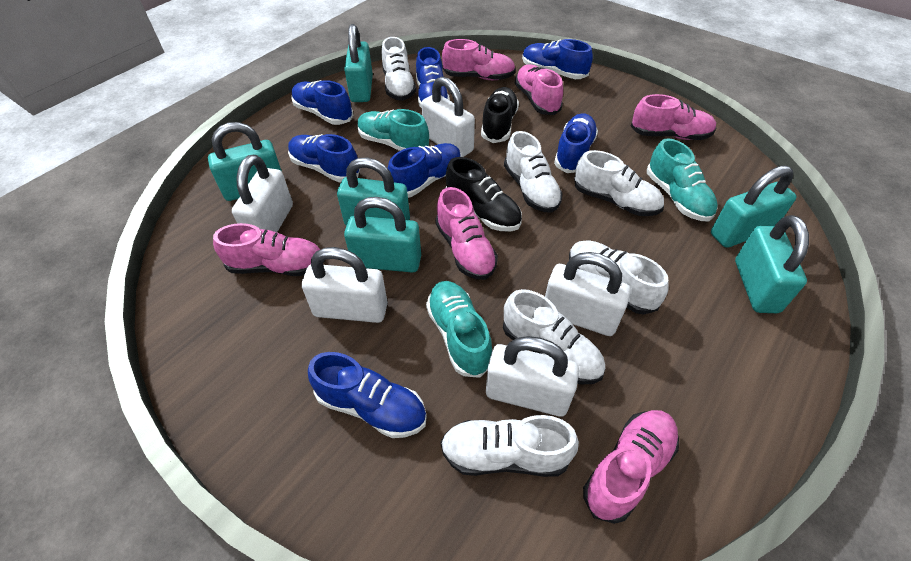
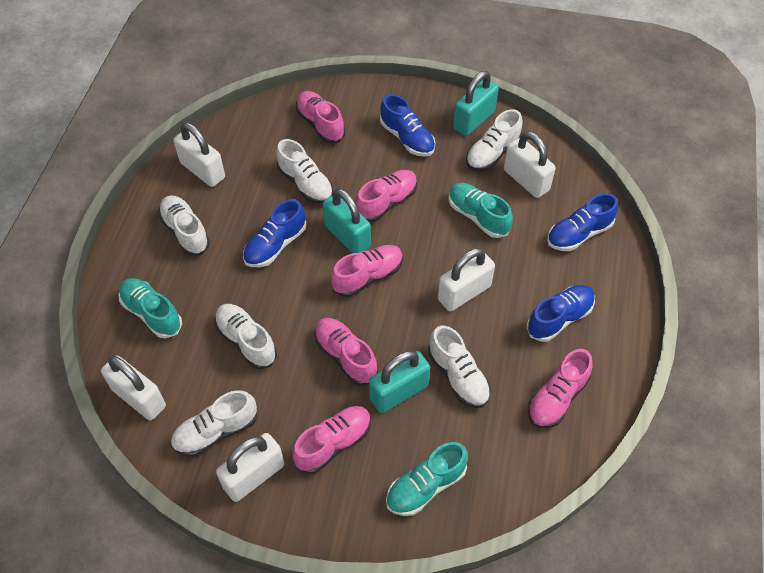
black shoe: [446,157,522,231] [481,87,519,143] = 2 -> none = 0
blue shoe: [288,134,360,183] [291,80,354,125] [308,352,427,438] [388,143,461,198] [416,47,450,108] [522,39,593,79] [554,113,598,173] = 7 -> [243,199,307,267] [380,94,435,157] [527,285,595,342] [547,193,618,251] = 4
turquoise padlock: [208,122,282,201] [337,157,410,226] [344,24,373,102] [344,197,421,273] [711,166,797,248] [735,215,809,313] = 6 -> [323,188,371,253] [369,351,430,413] [453,71,499,136] = 3

